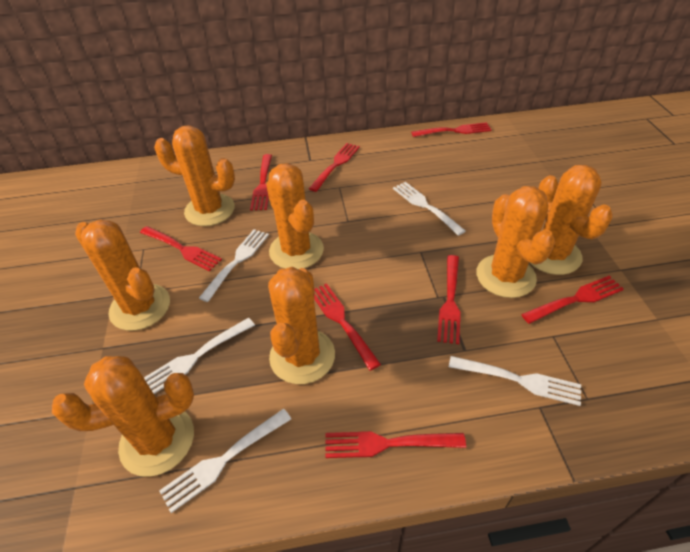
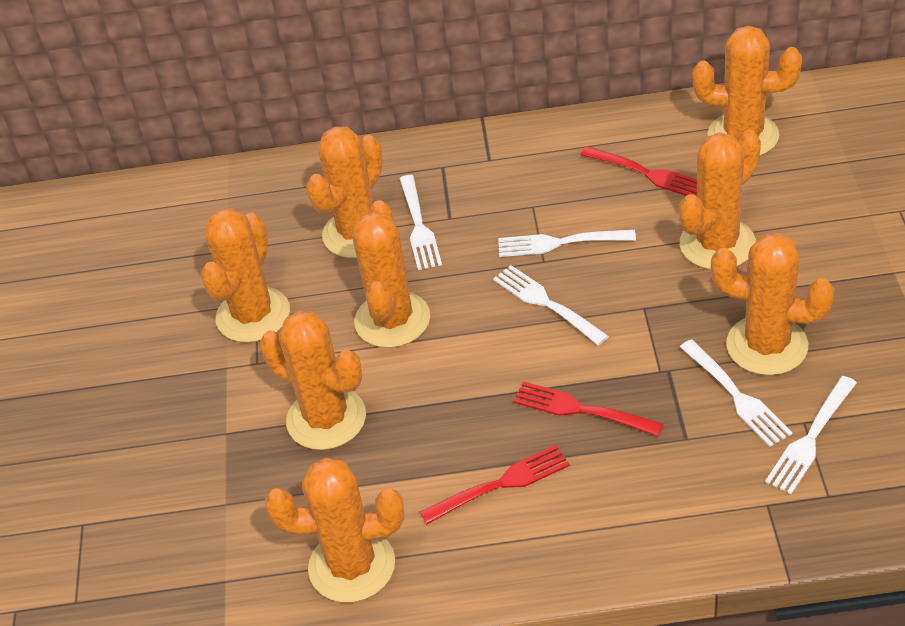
orange cactus: [52,356,194,477] [75,219,170,331] [154,126,235,226] [266,163,324,269] [268,267,335,384] [476,186,555,298] [529,165,613,275] = 7 -> [201,208,290,343] [260,311,366,450] [265,458,405,603] [306,127,383,258] [352,200,430,348] [679,130,761,270] [692,26,802,156] [711,233,835,375] = 8
red fork: [140,226,222,271] [250,154,272,211] [309,143,360,192] [314,283,381,371] [325,431,466,458] [411,122,492,137] [437,255,461,344] [521,276,624,324] = 8 -> [420,445,570,524] [513,381,663,436] [581,146,697,196] = 3

